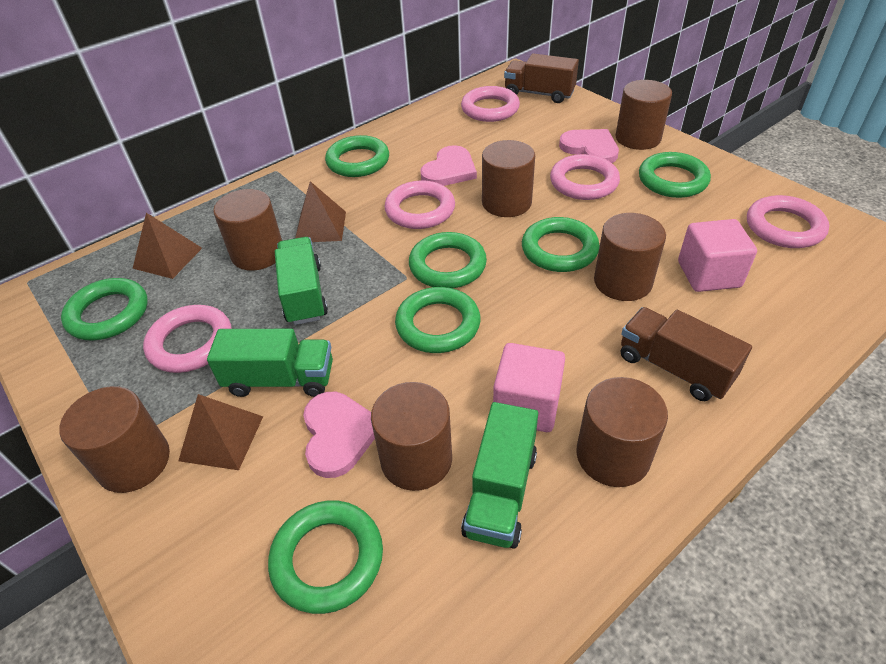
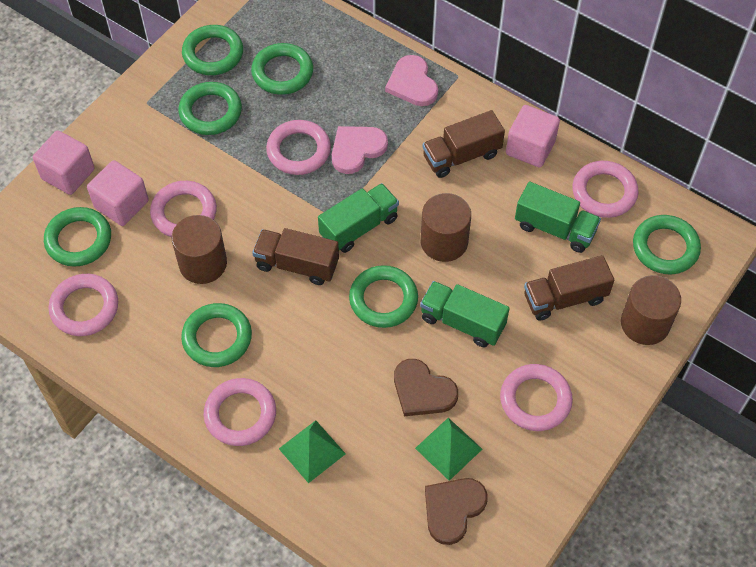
brown cylinder: [59,386,170,493] [213,189,282,271] [371,382,452,491] [482,140,535,217] [576,377,668,487] [594,213,666,301] [615,80,672,150] = 7 -> [172,215,227,284] [421,193,471,262] [621,275,681,345] = 3
brown heart: none = 0 -> [394,359,458,416] [425,478,487,545] = 2
brown pyramid: [133,213,202,279] [178,394,263,470] [295,181,346,242] = 3 -> none = 0
brown truck: [504,53,579,103] [621,307,752,401] = 2 -> [252,228,339,285] [422,110,505,178] [524,255,614,321] = 3
green pyramid: none = 0 -> [279,420,346,483] [415,418,482,481] = 2
pink cube: [493,343,565,432] [678,219,757,292] = 2 -> [33,130,95,195] [87,160,149,226] [506,105,560,168] = 3
pink heart: [303,392,375,478] [420,145,477,186] [559,129,619,163] = 3 -> [332,126,388,174] [385,55,438,106] = 2
pink ring: [143,305,232,373] [385,181,455,229] [461,86,520,122] [550,154,620,200] [747,195,829,248] = 5 -> [49,274,118,336] [150,181,217,237] [204,378,276,446] [266,120,331,175] [500,364,573,431] [572,161,639,218] = 6

